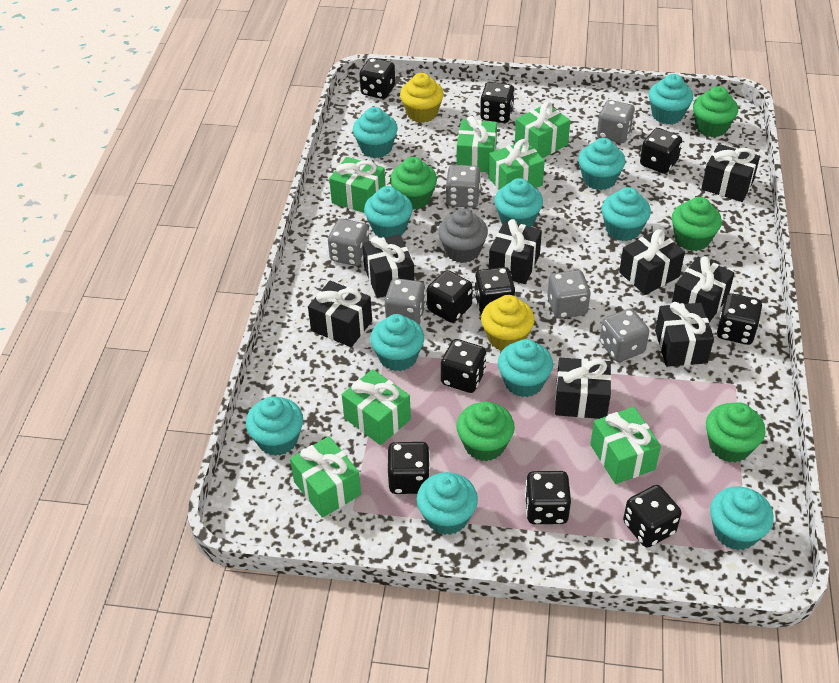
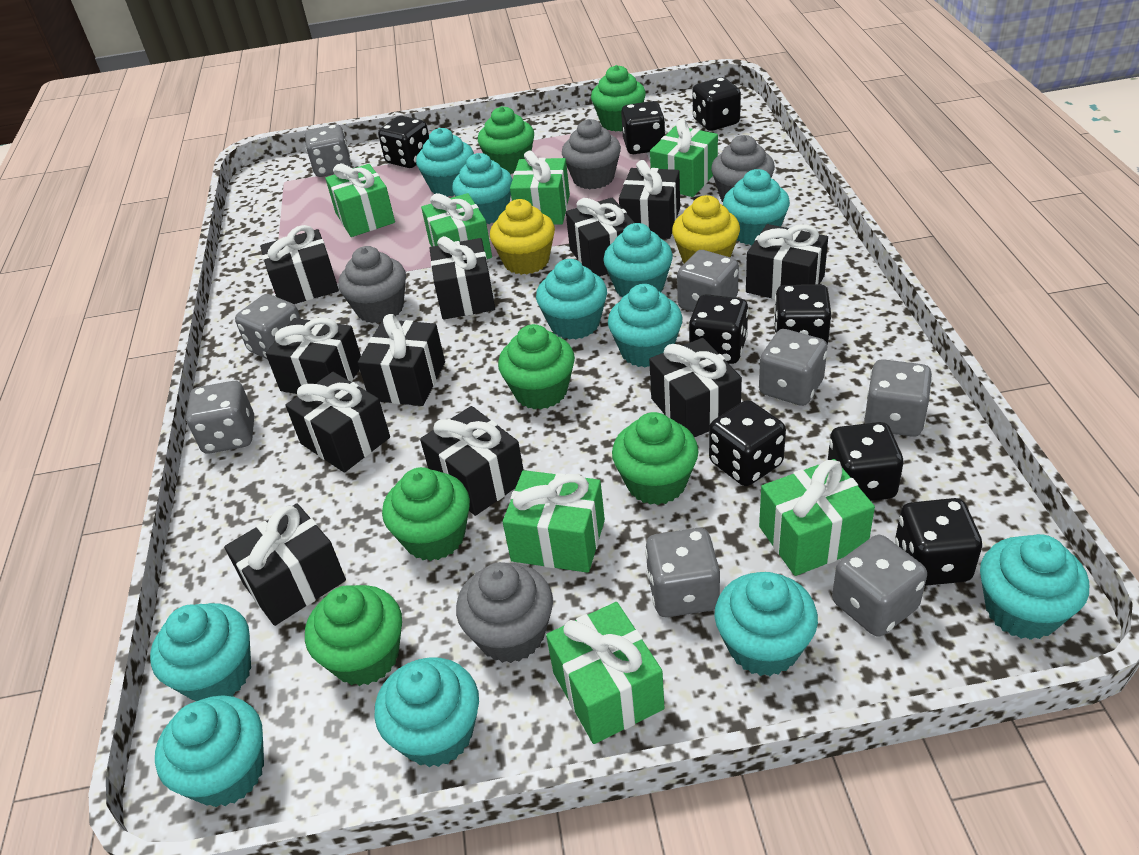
black dice: [359,58,395,99] [388,442,430,494] [427,270,473,323] [441,339,486,393] [474,267,515,314] [480,82,515,123] [525,471,571,524] [623,485,682,548] [640,128,682,174] [717,293,762,345] = 10 -> [378,116,429,168] [621,101,665,154] [689,294,749,364] [692,77,741,131] [709,400,786,486] [774,284,831,344] [828,422,903,501] [895,498,982,586] = 8
black gift: [308,281,372,347] [362,234,415,298] [489,219,542,284] [555,358,611,419] [619,229,685,295] [655,302,714,367] [672,256,735,323] [701,144,760,202] = 8 -> [224,503,346,626] [260,225,339,304] [266,318,361,394] [285,372,390,473] [358,314,445,406] [420,406,524,516] [429,236,495,320] [566,198,635,276] [619,160,680,239] [649,338,742,437] [746,224,828,300] = 11
green cupcake: [390,157,437,210] [456,401,515,461] [672,197,722,251] [693,86,738,137] [706,402,765,462] = 5 -> [305,585,402,686] [382,467,470,561] [478,106,534,174] [498,324,575,409] [591,65,646,132] [612,412,699,505] = 6
grey cupcake: [438,208,488,263] = 1 -> [338,246,406,323] [456,562,553,663] [562,119,621,189] [711,135,775,202] = 4
grey dice: [328,219,369,266] [385,278,426,324] [446,165,481,208] [547,270,591,319] [597,100,635,143] [600,309,649,362] = 6 -> [186,381,254,454] [235,294,301,359] [305,124,351,177] [645,528,720,617] [677,250,739,312] [759,329,827,406] [832,535,927,637] [864,359,932,437] = 8

